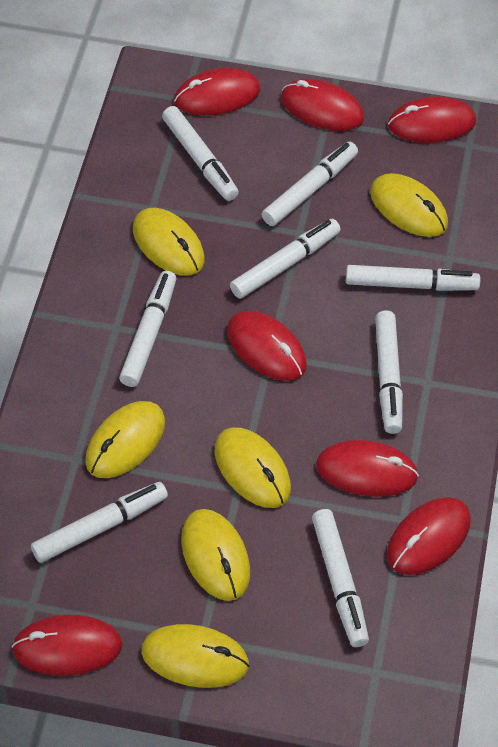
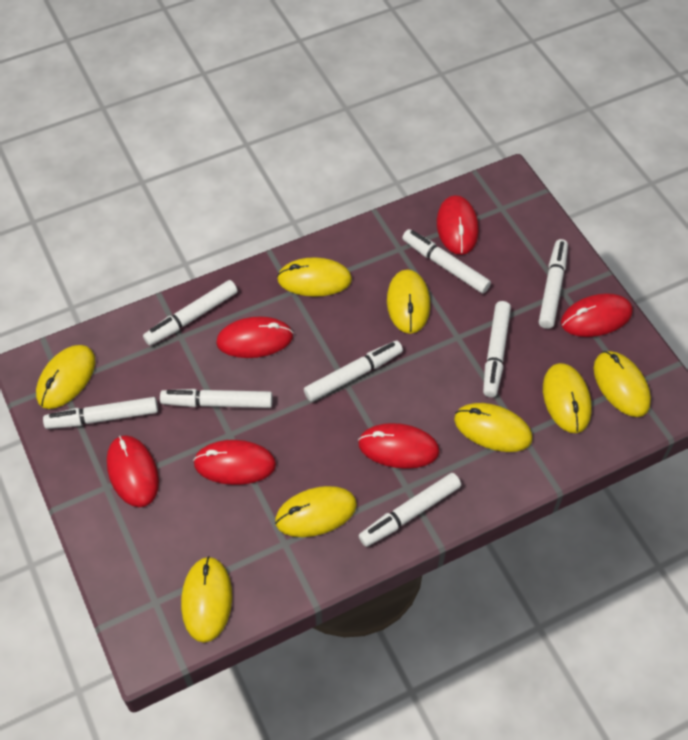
red mouse: [11,615,122,676] [174,68,260,115] [227,311,307,381] [281,79,364,131] [316,440,419,497] [387,497,471,575] [388,96,476,143] = 7 -> [107,435,159,507] [193,440,276,485] [216,316,293,358] [358,423,440,469] [437,195,479,255] [561,293,633,337] = 6
yellow mouse: [85,401,165,478] [133,208,205,276] [141,624,249,688] [181,509,250,601] [215,428,291,508] [370,173,448,237] = 6 -> [36,345,95,409] [181,556,232,643] [275,486,357,537] [277,257,352,297] [387,269,430,334] [454,403,532,452] [543,363,592,433] [594,351,651,417] = 8

